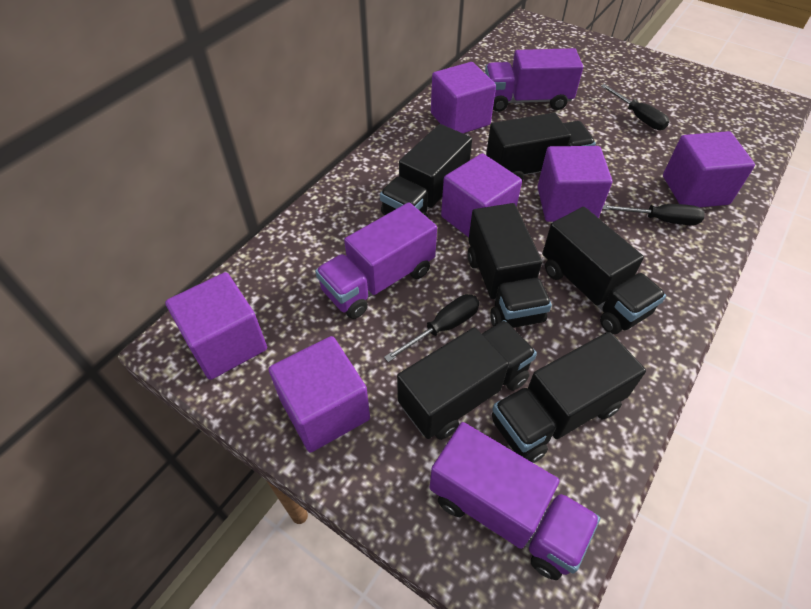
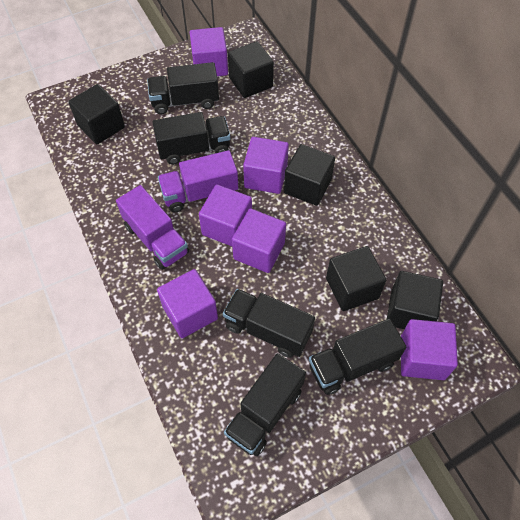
black cube: none = 0 -> [68,84,125,144] [228,41,274,98] [284,144,335,206] [326,246,386,311] [387,271,443,329] = 5
black screwdriver: [384,294,480,362] [601,84,669,130] [602,204,705,225] = 3 -> none = 0
black truck: [380,124,472,218] [397,320,537,440] [468,203,552,328] [486,113,596,182] [492,332,646,463] [542,207,666,334] = 6 -> [147,62,219,114] [152,112,230,165] [223,289,315,358] [224,353,306,456] [309,318,406,395] = 5
purple truck: [315,202,437,319] [430,422,600,580] [485,48,583,112] = 3 -> [116,185,189,270] [158,150,238,212] = 2

